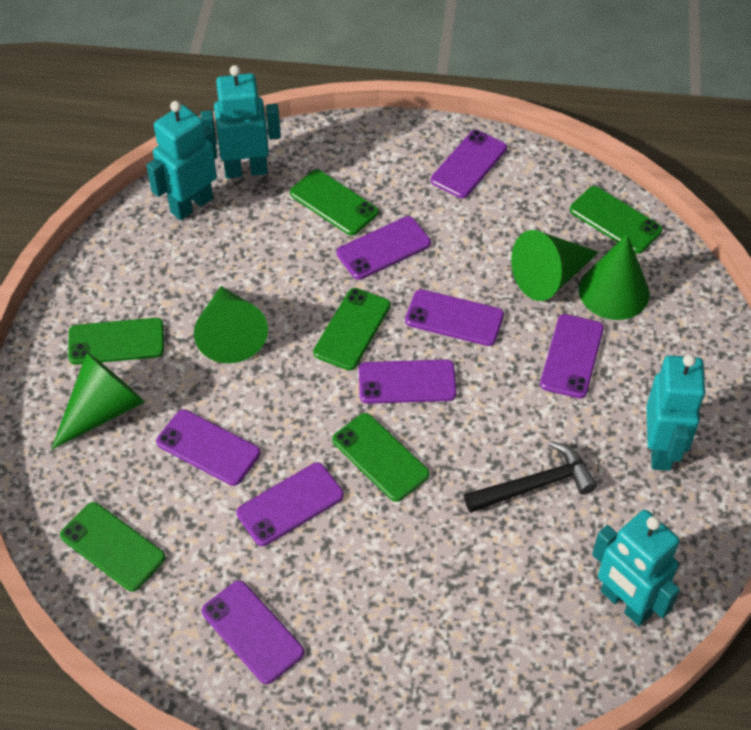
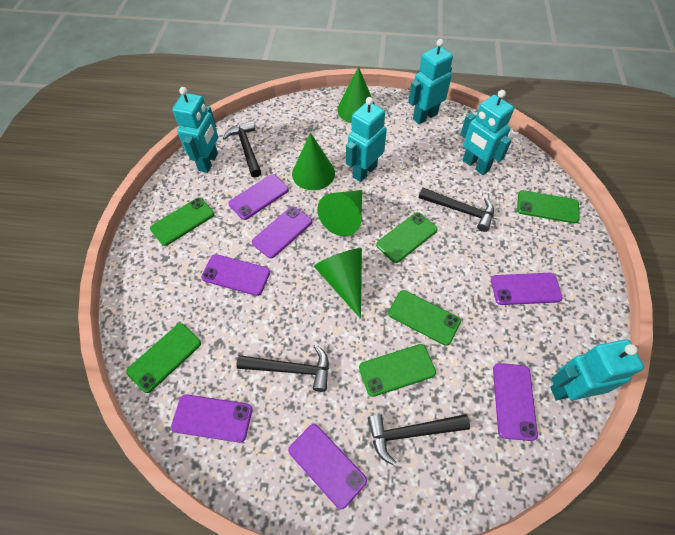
black hammer: [464,441,597,513] = 1 -> [223,121,261,178] [236,345,329,392] [368,414,470,465] [419,188,494,232] = 4
purple phone: [156,409,260,486] [202,580,304,684] [236,462,344,546] [336,216,431,280] [359,359,457,404] [405,289,504,346] [431,130,507,198] [540,314,604,399] = 8 -> [171,394,252,443] [201,254,270,296] [228,174,289,220] [252,206,312,259] [288,424,367,510] [491,273,563,305] [493,363,538,441] = 7
turquoise robot: [146,101,218,221] [200,65,281,179] [592,510,680,626] [646,354,706,471] = 4 -> [172,87,218,173] [346,97,387,182] [408,39,453,124] [460,90,514,175] [550,339,644,400] = 5

